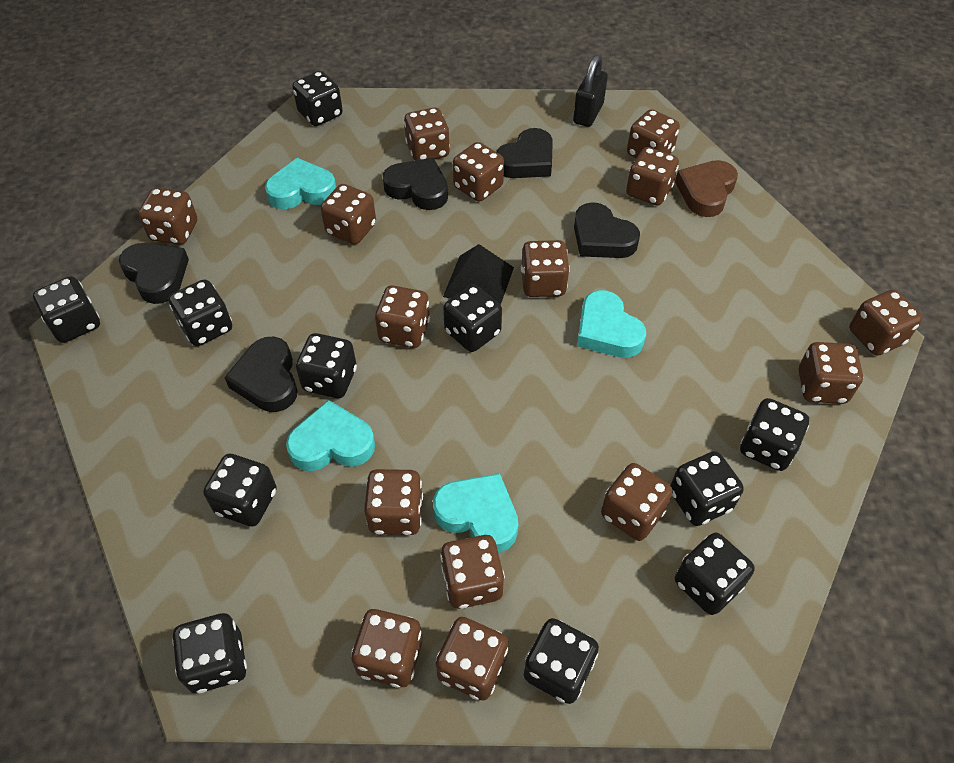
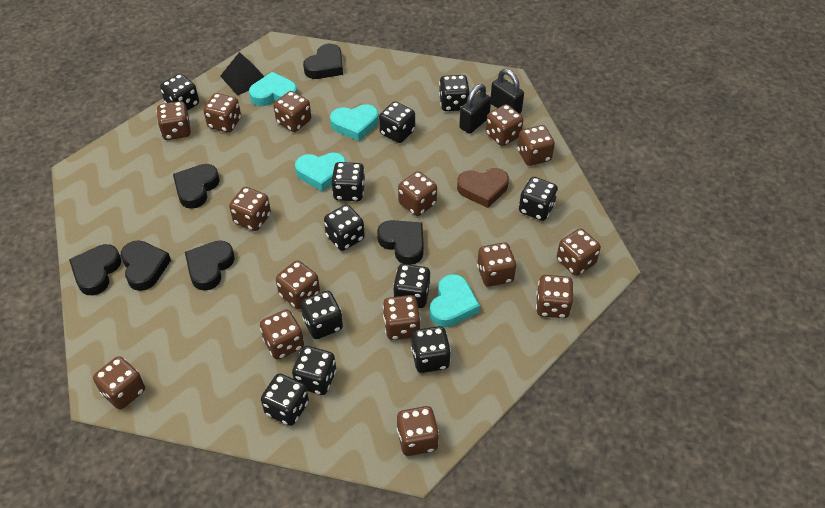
black heart: [119,243,189,304] [224,337,298,412] [383,158,448,210] [496,128,553,178] [574,202,640,258] = 5 -> [69,244,121,295] [121,240,171,291] [173,164,220,209] [185,240,235,291] [303,44,343,79] [377,220,424,265] = 6
black padlock: [573,55,608,127] = 1 -> [459,84,491,134] [491,69,524,114] = 2

